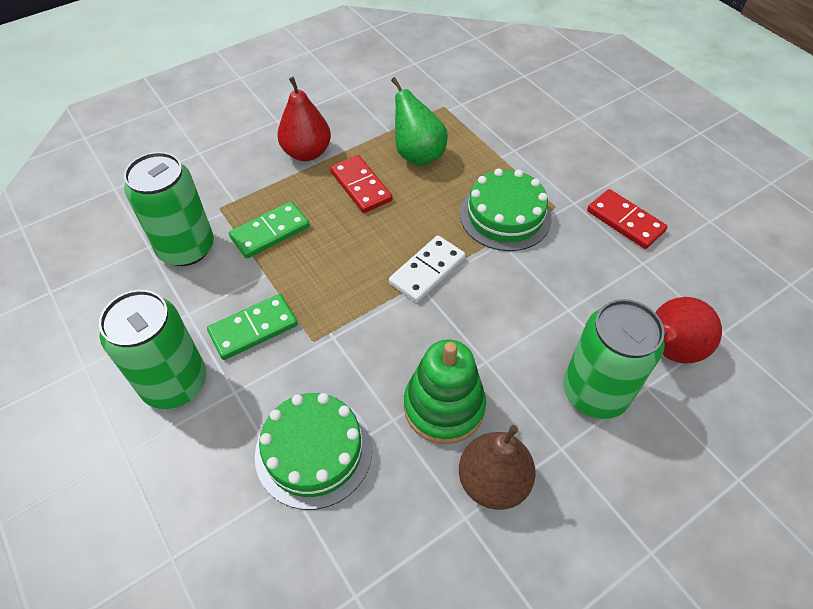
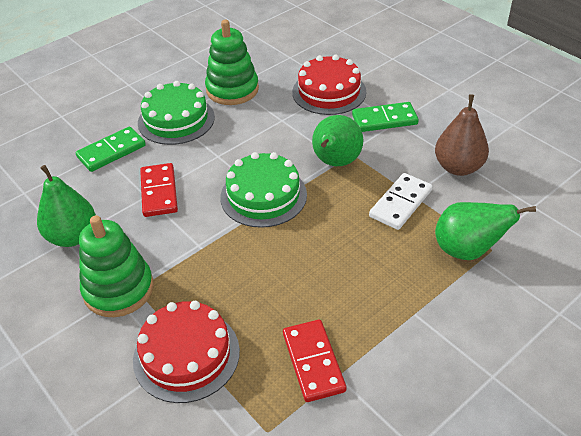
green can: [99,290,206,409] [124,152,214,266] [563,299,665,419] = 3 -> none = 0
green pear: [391,77,448,166] = 1 -> [37,165,96,247] [312,115,363,166] [435,202,536,260] = 3
green stacking toy: [404,340,486,444] = 1 -> [79,216,154,317] [205,20,259,105] = 2
red cake: none = 0 -> [133,301,240,403] [292,55,366,115] = 2
red pear: [277,77,331,161] [655,297,722,364] = 2 -> none = 0

